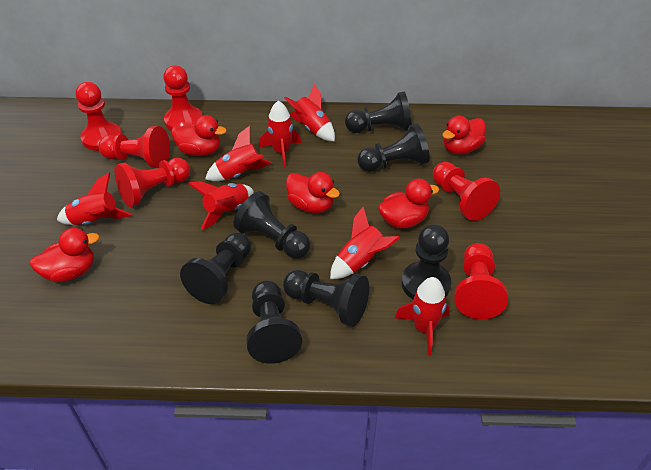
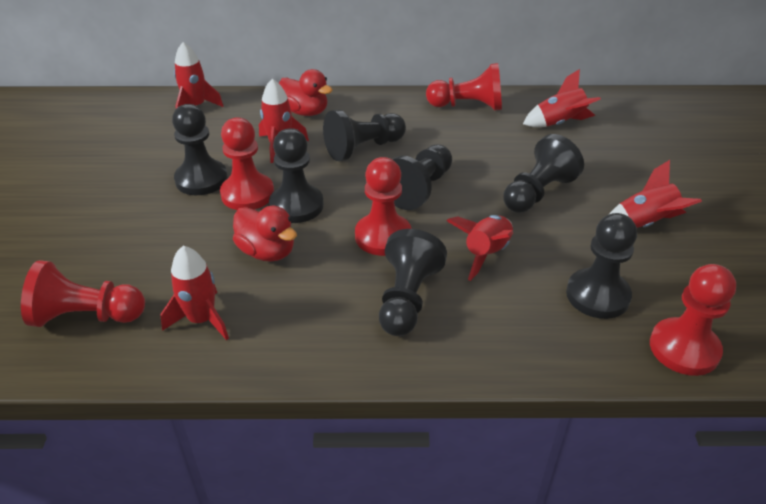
red duck: [30,228,99,282] [171,115,226,156] [286,172,340,213] [378,179,439,229] [442,116,486,155] = 5 -> [233,206,297,262] [279,69,332,116] = 2
red pawn: [76,82,122,151] [98,126,170,168] [114,158,190,207] [163,65,202,131] [433,162,500,221] [454,243,508,319] = 6 -> [21,260,145,327] [220,117,274,210] [355,157,412,256] [426,63,502,110] [650,264,736,376] = 5
red rocket: [57,173,132,225] [188,181,254,230] [205,126,272,181] [259,101,301,168] [284,84,335,141] [330,207,400,279] [395,277,450,356] = 7 -> [160,246,229,340] [174,42,223,109] [259,79,309,163] [447,215,513,281] [523,69,601,127] [608,160,702,228] = 6

